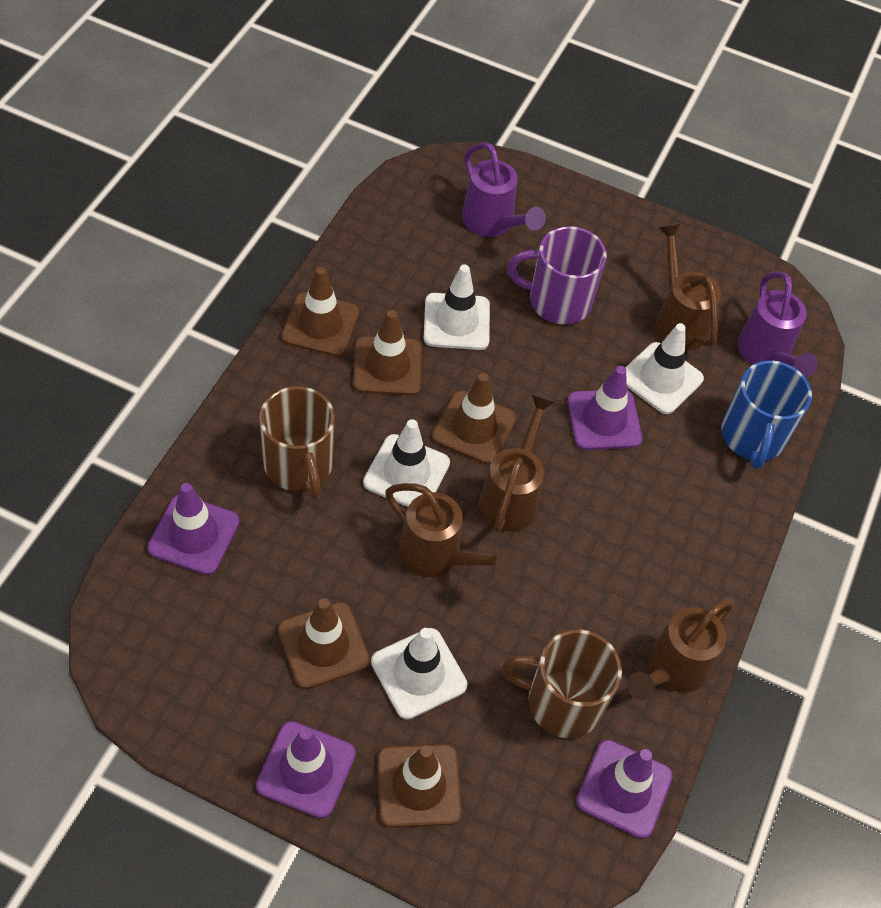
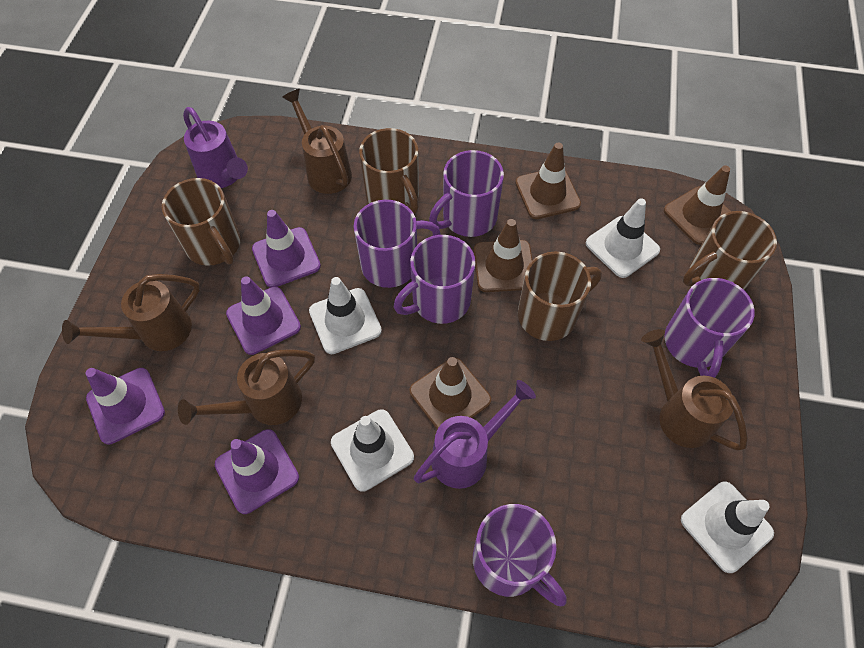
blue mug: [721,360,812,469] = 1 -> none = 0
brown mug: [259,386,335,500] [502,629,622,738] = 2 -> [162,178,240,266] [359,128,419,214] [518,251,602,341] [683,211,777,290] = 4
brown traffic cone: [278,598,370,689] [281,267,359,357] [353,310,422,395] [377,744,462,828] [432,373,516,464] = 5 -> [410,357,491,429] [474,219,532,292] [515,143,581,219] [664,166,731,245] = 4
purple mug: [507,226,607,325] = 1 -> [354,200,441,288] [394,235,475,324] [429,150,504,237] [473,504,567,606] [665,278,755,378] = 5

